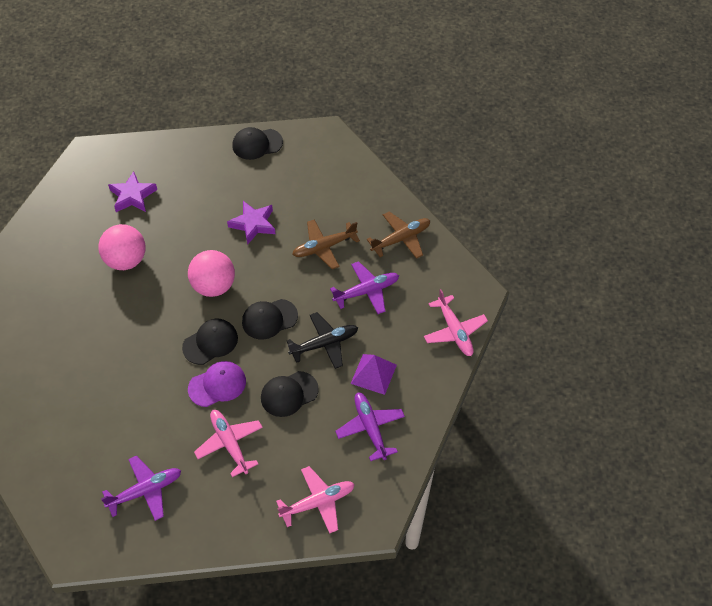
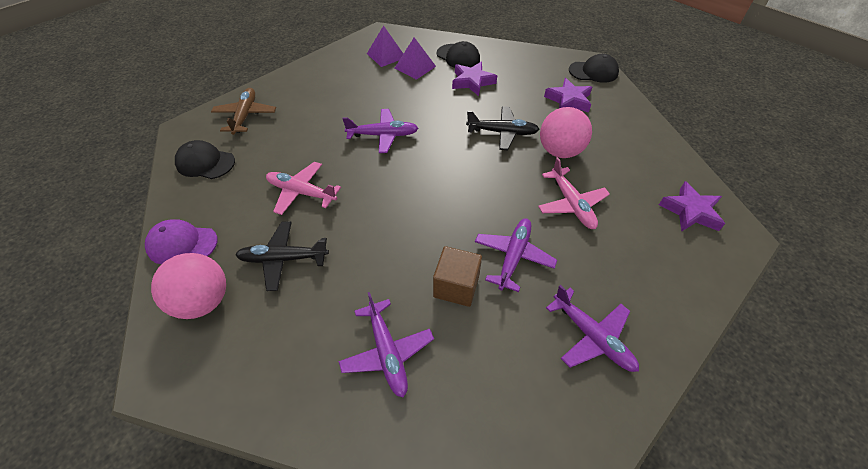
black cap: [182,319,238,365] [232,127,283,160] [242,299,298,339] [261,371,319,417] = 4 -> [175,140,235,179] [437,41,480,68] [569,54,619,83] = 3
black plane: [287,312,358,369] = 1 -> [235,221,329,291] [466,106,540,150] = 2
brown cube: none = 0 -> [433,246,482,307] = 1
brown plane: [292,220,360,269] [367,211,430,259] = 2 -> [211,88,276,135] = 1
pink plane: [194,410,263,477] [276,466,355,534] [424,289,488,356] = 3 -> [266,162,341,215] [538,157,610,229] = 2
purple plane: [101,455,181,521] [330,261,399,314] [335,392,405,461] = 3 -> [339,292,434,398] [342,109,419,153] [475,218,557,292] [546,285,639,372] = 4
purple pyramid: [351,354,397,395] = 1 -> [367,25,403,67] [395,37,436,80] = 2
purple star: [108,171,157,212] [227,201,275,244] = 2 -> [452,62,497,96] [544,78,592,113] [659,181,725,231] = 3

